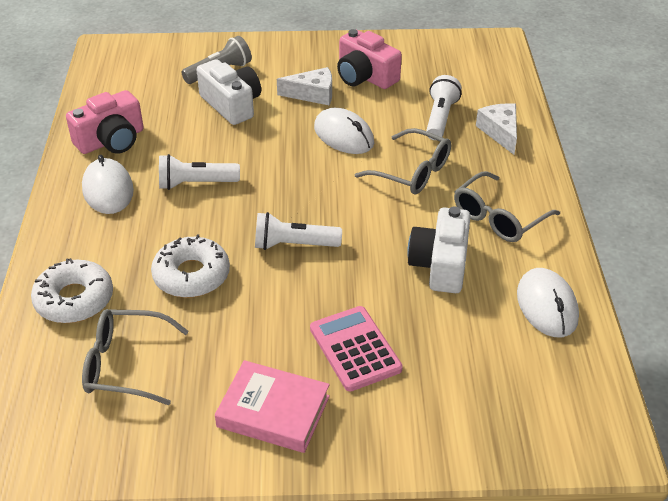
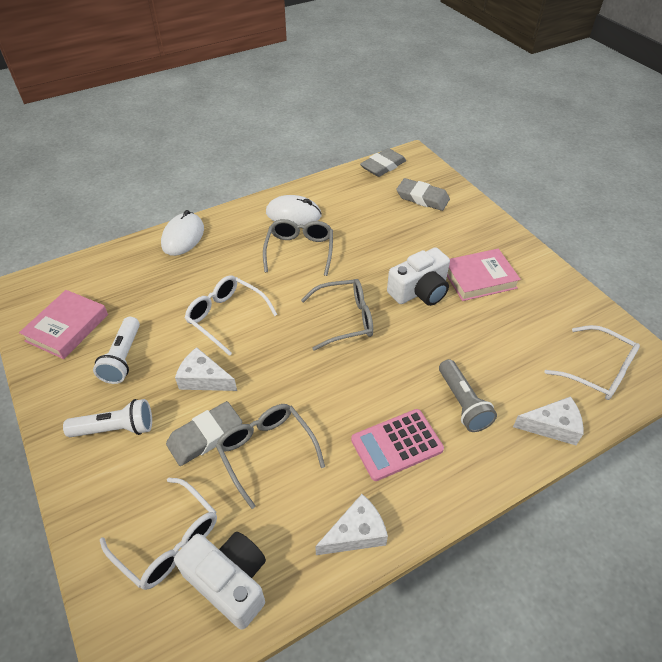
grey eraser: none = 0 -> [166,401,242,466] [360,148,406,177] [396,178,450,211] = 3
pink book: [215,360,330,453] = 1 -> [19,290,108,359] [447,249,521,301] = 2
pink camera: [66,90,143,154] [337,29,402,89] = 2 -> none = 0
white cheese: [277,67,332,105] [476,103,517,155] = 2 -> [175,347,237,391] [315,494,388,555] [513,396,583,445] = 3
white donut: [31,258,113,323] [151,234,230,298] = 2 -> none = 0
white flashlight: [159,154,240,190] [255,212,342,250] [426,75,461,140] = 3 -> [63,399,152,437] [93,317,140,384] = 2
white glasses: none = 0 -> [100,478,217,590] [185,275,277,356] [544,325,640,400] = 3
white mouse: [82,155,134,214] [314,108,374,154] [517,268,579,337] = 3 -> [161,210,204,256] [266,195,321,225] = 2

